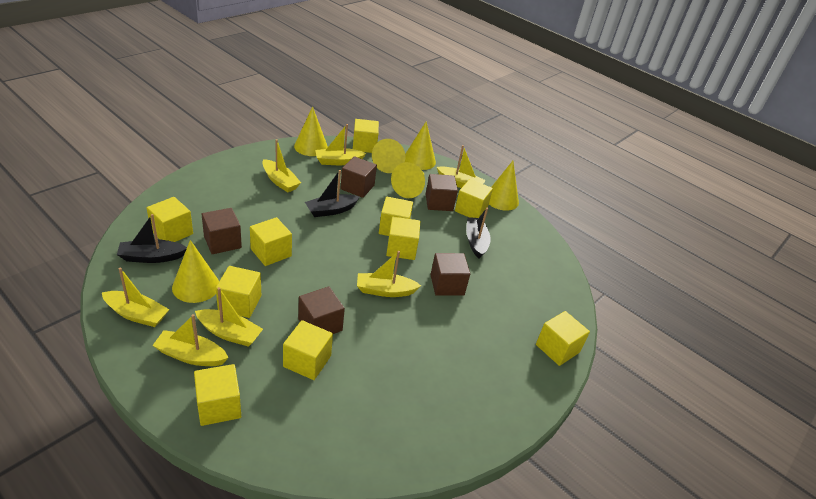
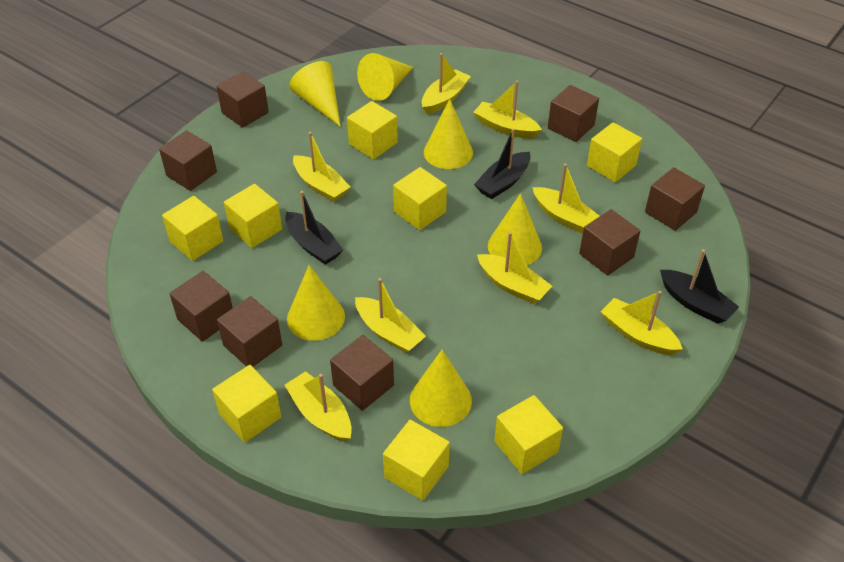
brown cube: [202,208,242,254] [298,286,345,334] [340,156,377,198] [426,174,458,211] [430,253,470,296] = 5 -> [159,130,217,191] [169,271,233,342] [216,71,269,128] [217,296,282,367] [330,335,394,411] [548,85,599,142] [579,209,640,276] [645,167,705,231] = 8
yellow boat: [102,268,170,327] [152,314,229,366] [195,287,263,347] [262,139,301,192] [315,124,366,165] [357,251,421,297] [437,145,486,188] = 7 -> [285,371,352,442] [293,132,350,202] [355,278,426,353] [422,53,471,114] [473,81,542,139] [477,232,552,304] [532,163,600,234] [601,291,683,355] = 8
yellow cube: [147,197,193,242] [194,364,241,426] [216,266,261,318] [250,217,292,266] [283,320,333,380] [353,119,379,153] [379,196,413,236] [386,217,420,260] [455,179,493,218] [536,311,590,366] = 10 -> [162,196,223,261] [212,365,281,443] [224,184,282,248] [347,101,398,160] [383,420,450,501] [393,167,447,230] [494,395,563,474] [587,122,642,182] = 8

